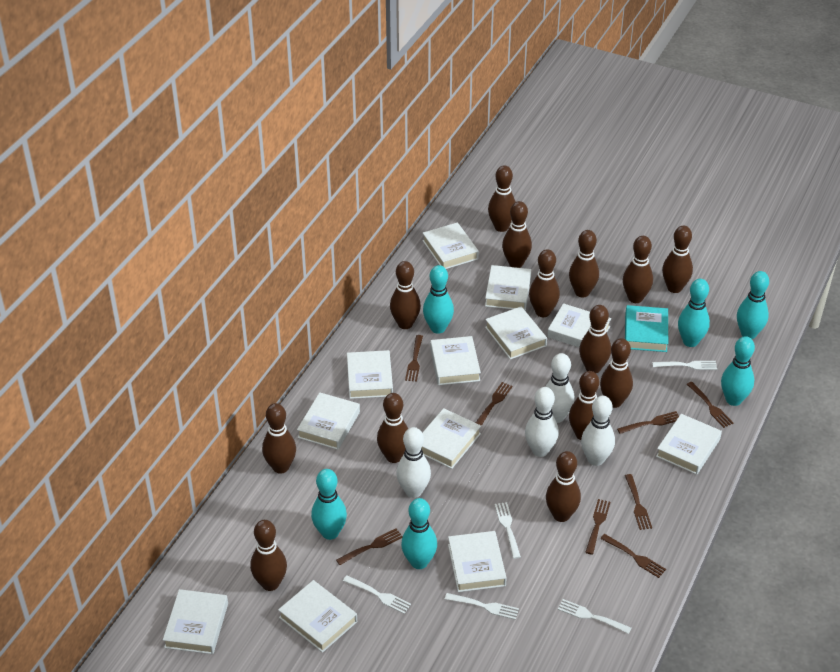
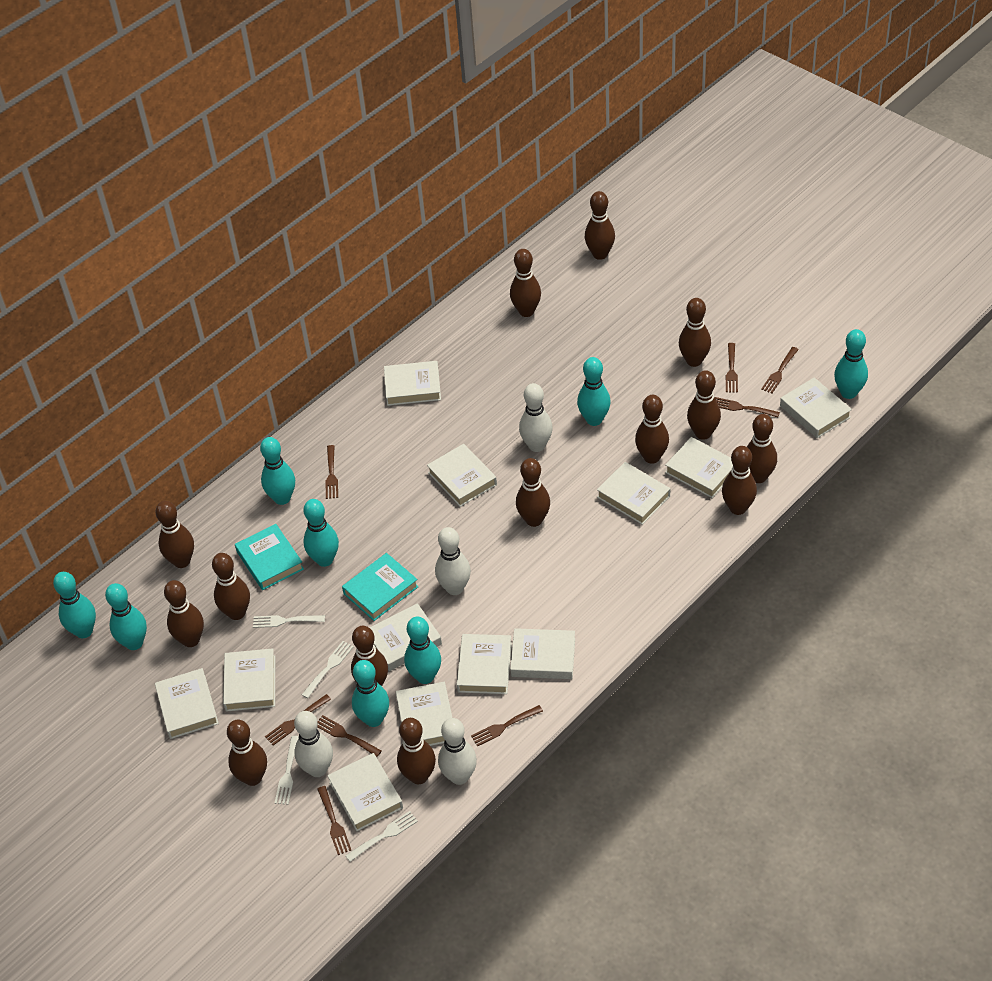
turquoise book: [625,305,668,352] = 1 -> [235,524,304,590] [342,553,419,621] = 2
turquoise bowling pin: [311,469,347,540] [401,498,437,569] [423,265,454,334] [678,279,710,347] [721,336,755,406] [737,271,769,339] = 6 -> [53,572,96,638] [105,583,147,650] [260,437,295,505] [303,499,339,567] [352,660,389,727] [404,617,441,684] [577,357,611,426] [834,329,868,399] = 8
white fork: [343,575,411,614] [445,593,519,620] [495,502,521,559] [558,599,631,634] [652,361,717,370] = 5 -> [253,615,325,628] [275,736,299,805] [302,641,354,698] [345,811,418,862] = 4

